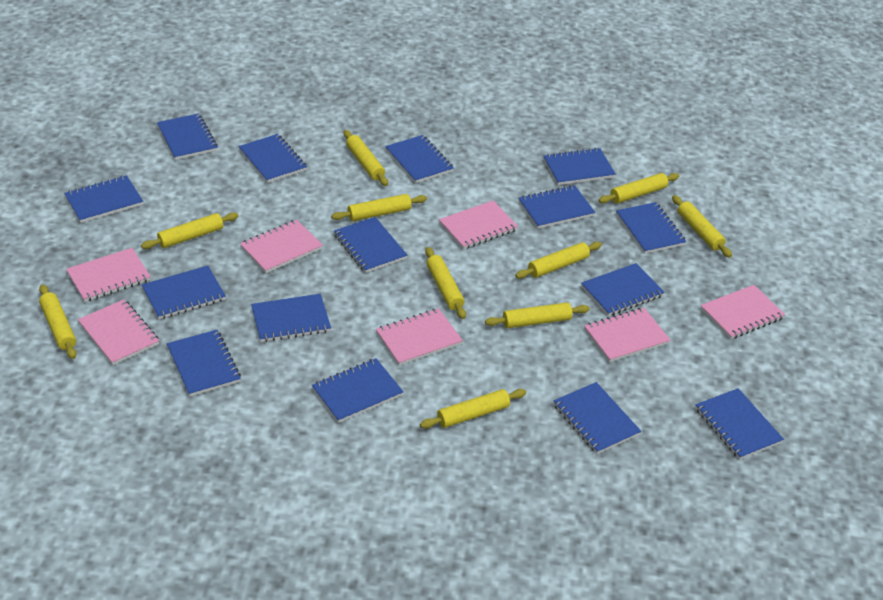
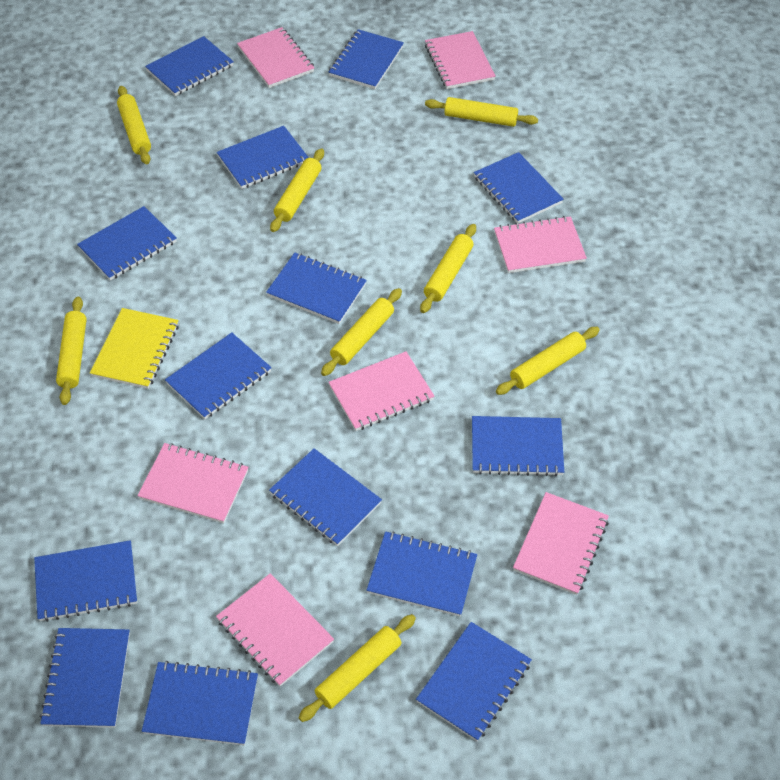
blue notebook: [64,175,143,223] [142,266,226,319] [157,113,218,160] [167,330,241,397] [238,134,307,183] [251,294,331,342] [312,358,404,423] [334,217,408,273] [385,135,454,183] [518,185,595,229] [543,148,616,185] [553,382,641,454] [581,263,665,316] [616,202,686,254] [695,388,784,460] = 15 -> [34,540,137,622] [40,628,130,728] [77,206,177,281] [142,661,258,745] [145,36,234,96] [165,333,272,419] [217,126,309,189] [266,253,367,324] [269,448,382,546] [329,29,404,89] [367,531,477,616] [416,622,532,741] [472,416,564,476] [474,152,564,223] = 14
yellow notebook: none = 0 -> [90,308,179,389] = 1
yellow rolling pin: [39,284,77,359] [141,213,238,249] [331,194,427,221] [344,130,388,186] [420,389,526,429] [425,247,466,319] [485,302,590,328] [515,242,602,279] [598,173,679,204] [672,195,732,258] = 10 -> [56,297,87,405] [117,86,151,165] [270,148,324,232] [299,614,416,722] [321,288,402,376] [420,224,476,313] [425,97,538,127] [496,327,599,395] = 8

